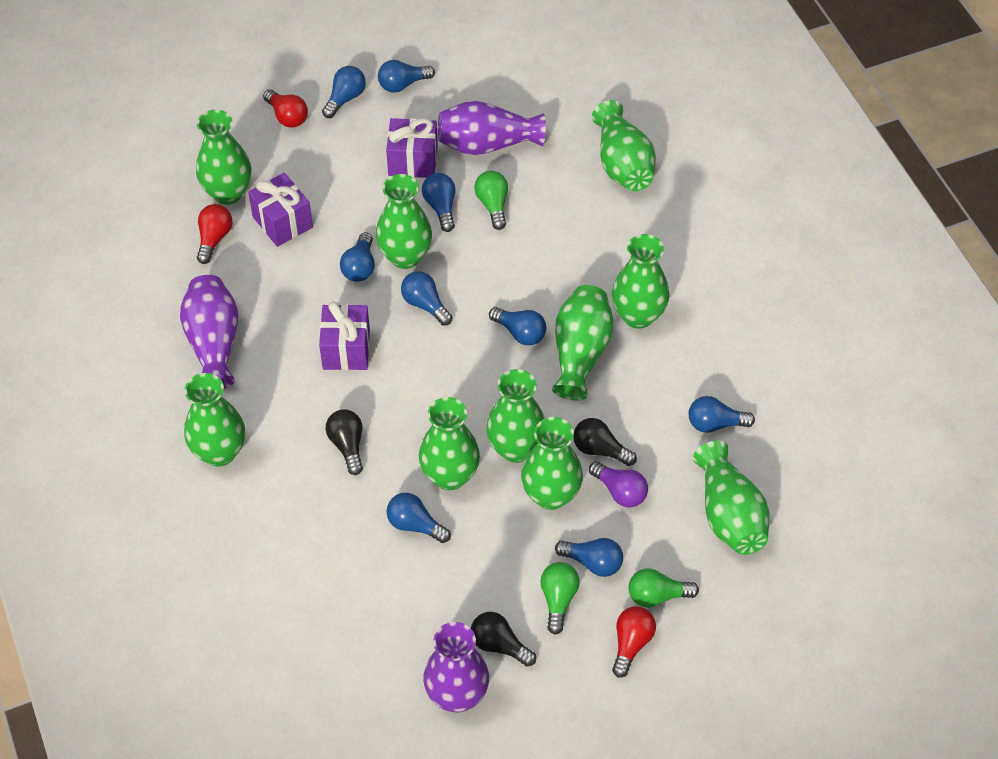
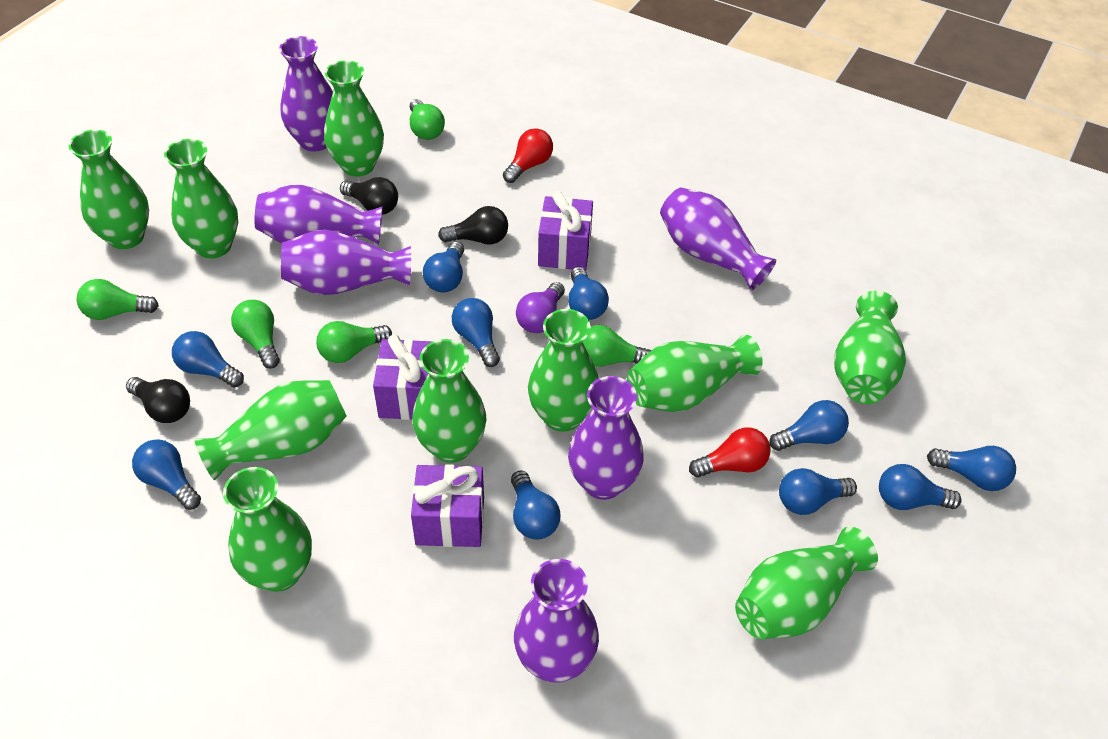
blue light bulb: [322,66,366,118] [340,232,375,282] [378,60,435,93] [386,493,451,543] [401,271,453,326] [422,173,455,232] [489,307,546,345] [555,538,623,577] [688,396,755,433] = 9 -> [132,439,201,510] [172,331,244,387] [423,242,464,293] [452,298,500,367] [511,470,560,540] [568,267,609,320] [769,400,849,451] [779,468,857,515] [879,464,962,510] [927,446,1016,491] = 10
green light bulb: [474,171,508,230] [540,562,580,635] [628,568,699,608] = 3 -> [77,279,159,320] [231,300,280,369] [316,321,392,363] [410,99,445,140] [583,325,651,367] = 5
purple vase: [180,275,238,388] [423,622,489,712] [438,101,546,155] = 3 -> [255,185,383,245] [279,36,333,152] [281,230,411,295] [514,559,599,682] [568,376,644,500] [660,187,776,290] = 6
red light bulb: [197,204,232,264] [263,89,308,128] [612,607,656,678] = 3 -> [503,128,553,183] [689,427,770,478] = 2

